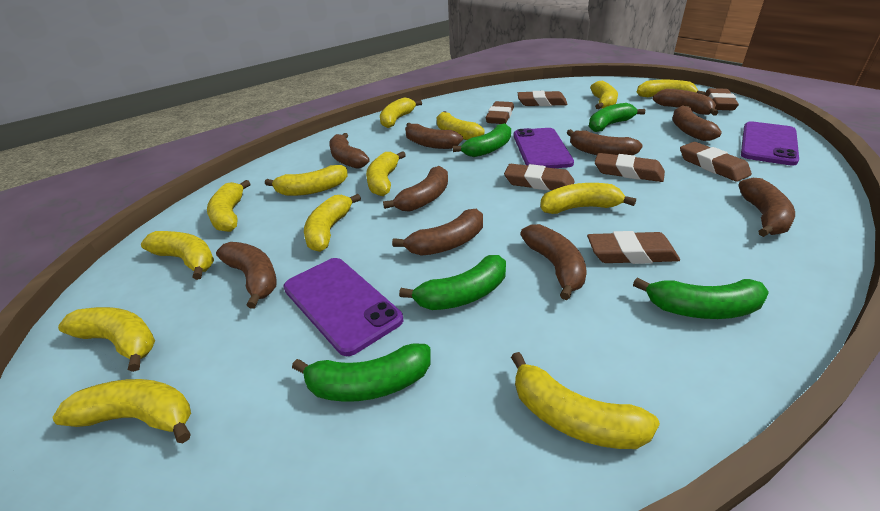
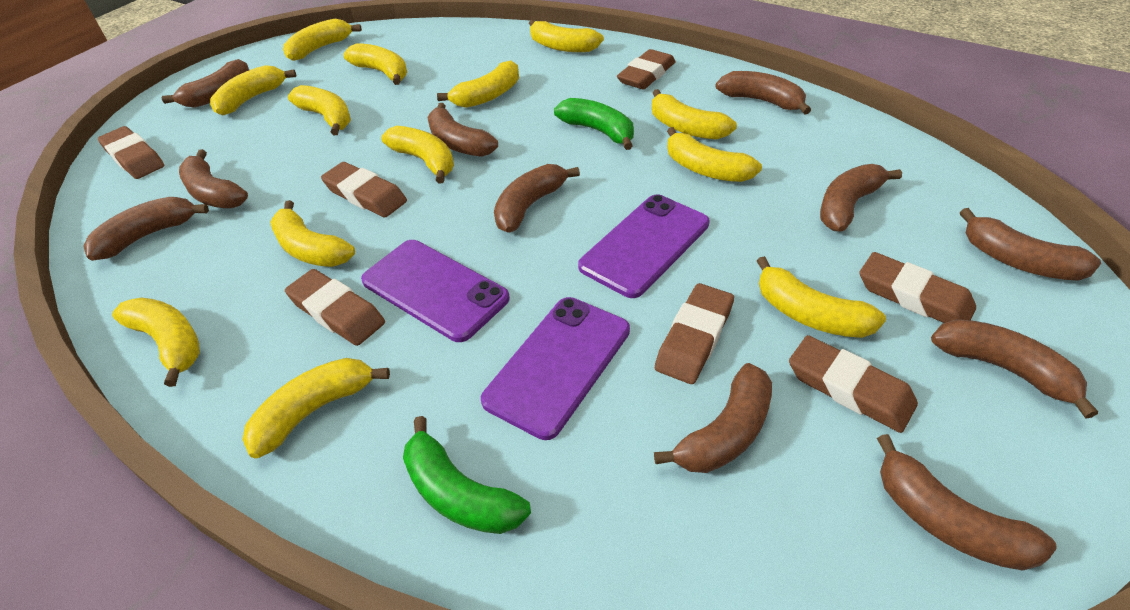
brown banana: [216,242,277,308] [329,133,369,169] [383,166,448,212] [392,209,483,256] [405,123,463,149] [520,224,587,300] [567,129,643,155] [653,89,718,116] [673,105,722,141] [739,178,795,237] = 10 -> [83,197,209,261] [161,59,249,108] [179,149,248,208] [427,103,498,157] [494,164,580,233] [654,363,772,473] [716,71,811,114] [820,164,902,232] [877,434,1057,571] [931,319,1098,419] [960,208,1101,281] = 11
green banana: [292,343,431,402] [399,255,506,310] [453,123,511,157] [589,103,645,132] [633,277,769,319] = 5 -> [403,416,531,534] [554,98,634,150] = 2

